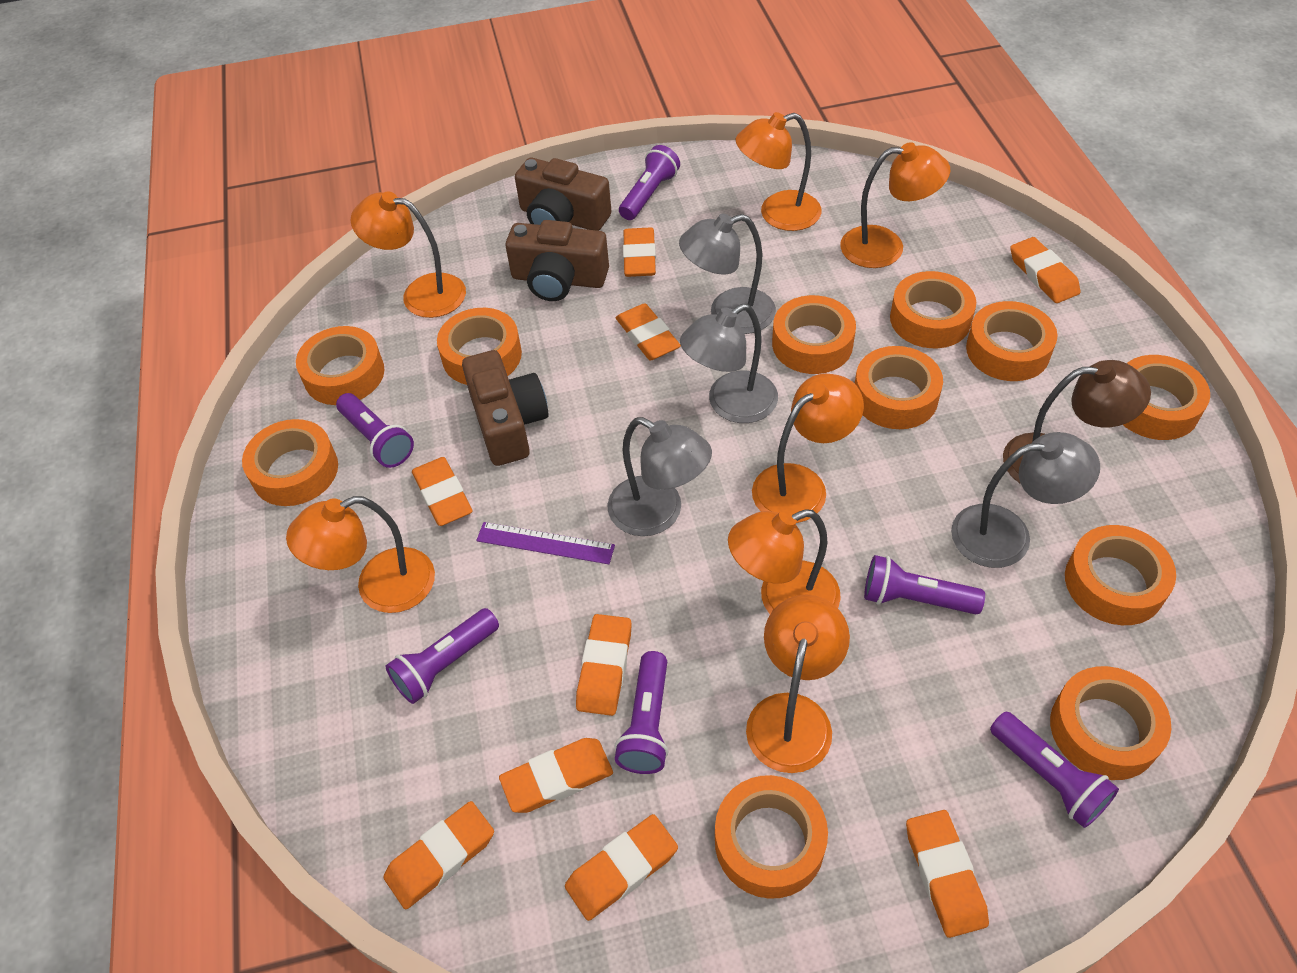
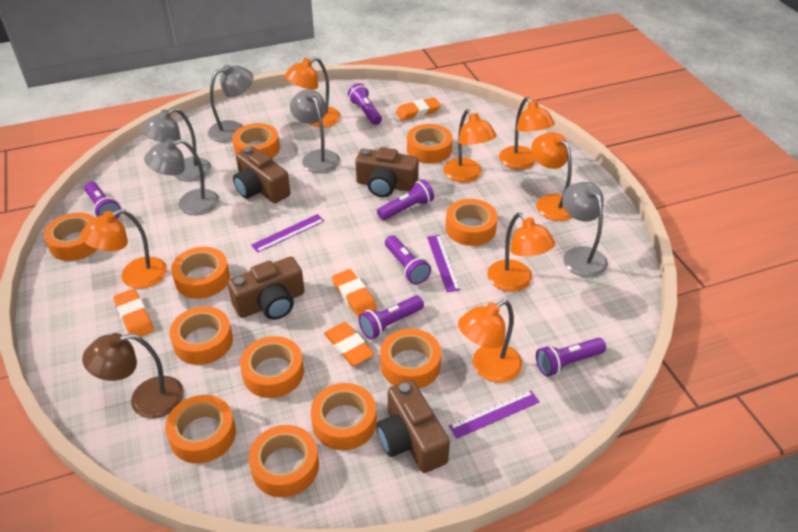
brown camera: [462,350,549,466] [506,220,609,301] [515,158,611,231] = 3 -> [228,257,305,320] [233,146,290,203] [355,147,419,197] [376,380,450,473] = 4
grey lamp: [607,417,712,536] [679,214,776,334] [680,304,778,423] [951,432,1100,568] = 4 -> [141,108,212,182] [144,139,219,215] [208,64,253,143] [290,89,340,173] [562,182,608,278] = 5
orange eraser: [384,801,494,909] [412,457,473,526] [499,738,613,813] [565,814,678,921] [576,614,632,716] [616,303,681,360] [623,227,656,277] [906,810,989,938] [1010,237,1080,303] = 9 -> [113,289,154,337] [324,322,374,366] [332,269,377,317] [395,97,441,121] = 4
purple ruler: [476,522,615,564] = 1 -> [251,214,324,253] [427,235,460,292] [449,390,540,439] = 3

